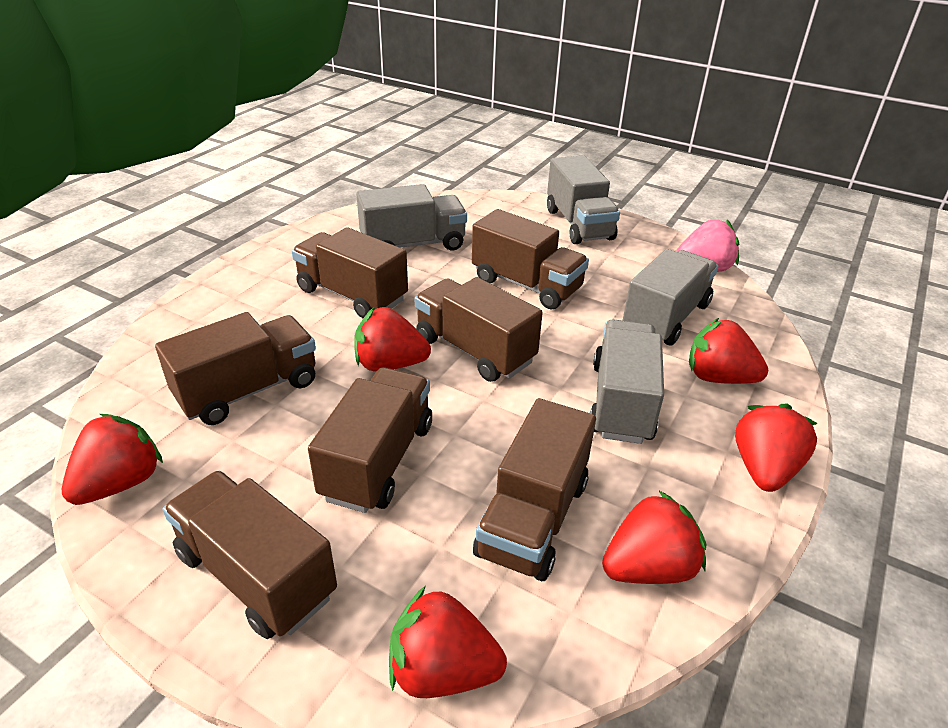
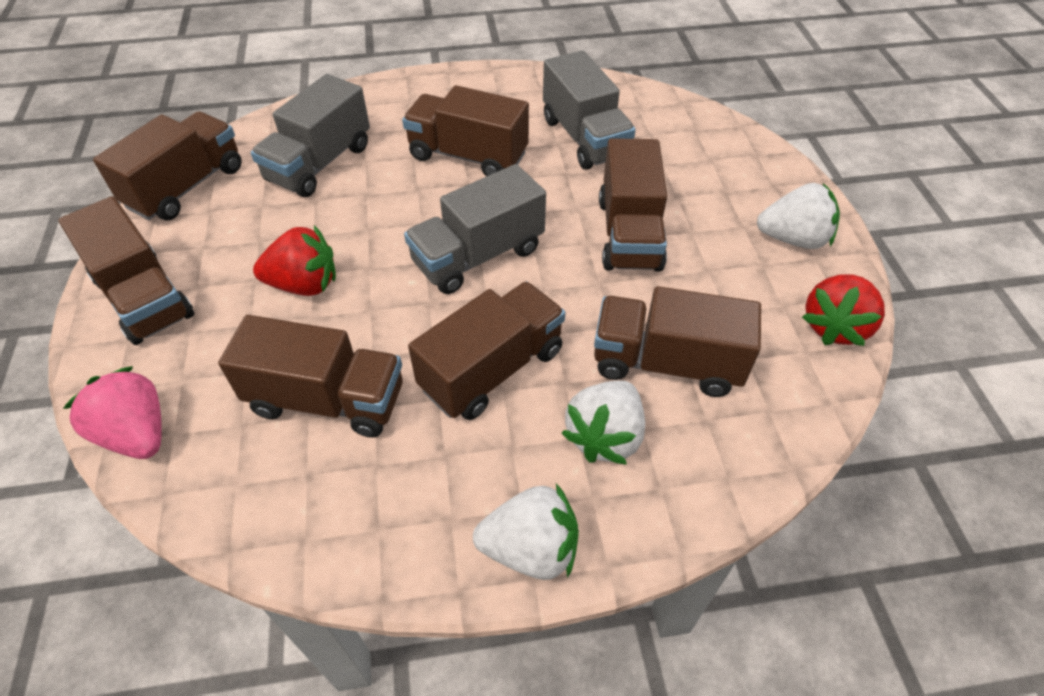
grey truck: [356,184,467,251] [547,155,620,244] [590,319,664,444] [622,249,718,346] = 4 -> [251,74,370,197] [404,164,546,294] [543,50,636,170] = 3
red strawberry: [62,414,163,505] [354,307,431,371] [389,586,507,698] [602,490,707,584] [689,318,768,384] [735,404,818,492] = 6 -> [253,225,336,296] [802,274,885,346] = 2
white strawberry: none = 0 -> [473,484,579,580] [561,381,645,465] [757,183,840,249] = 3

